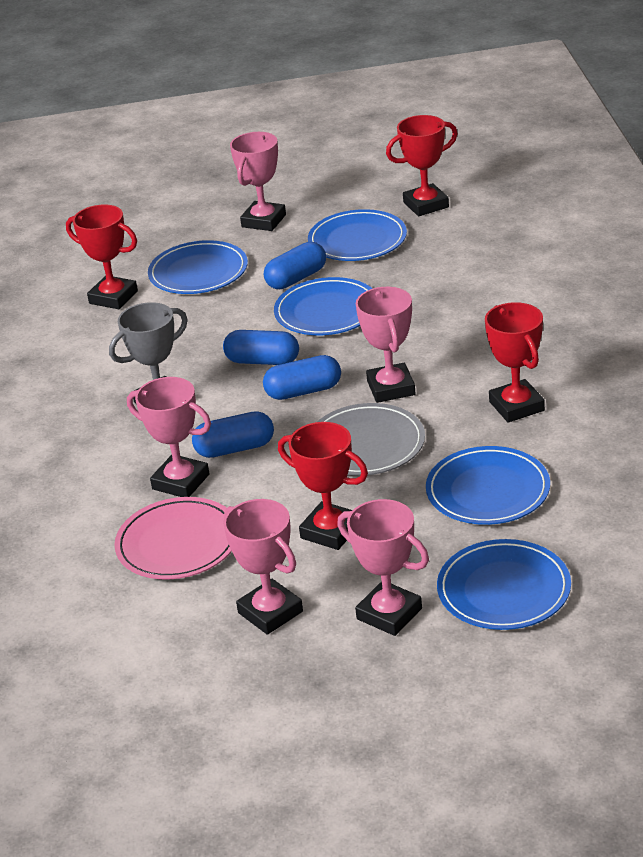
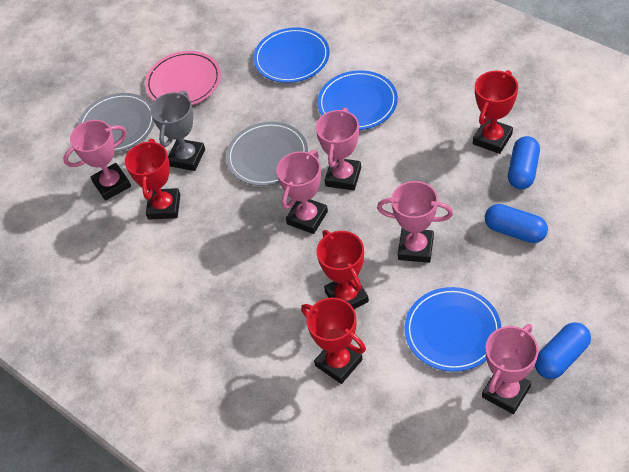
blue capsule: [192,411,274,458] [223,330,299,365] [263,355,341,400] [264,242,326,289] = 4 -> [485,204,548,243] [508,136,540,190] [535,322,591,379] = 3
blue plate: [148,240,248,294] [274,277,372,335] [308,209,407,261] [426,446,550,525] [437,539,571,630] = 5 -> [253,27,330,83] [317,70,398,130] [405,287,501,372] = 3
grey plate: [317,403,425,475] = 1 -> [78,93,155,153] [226,122,308,186] = 2

